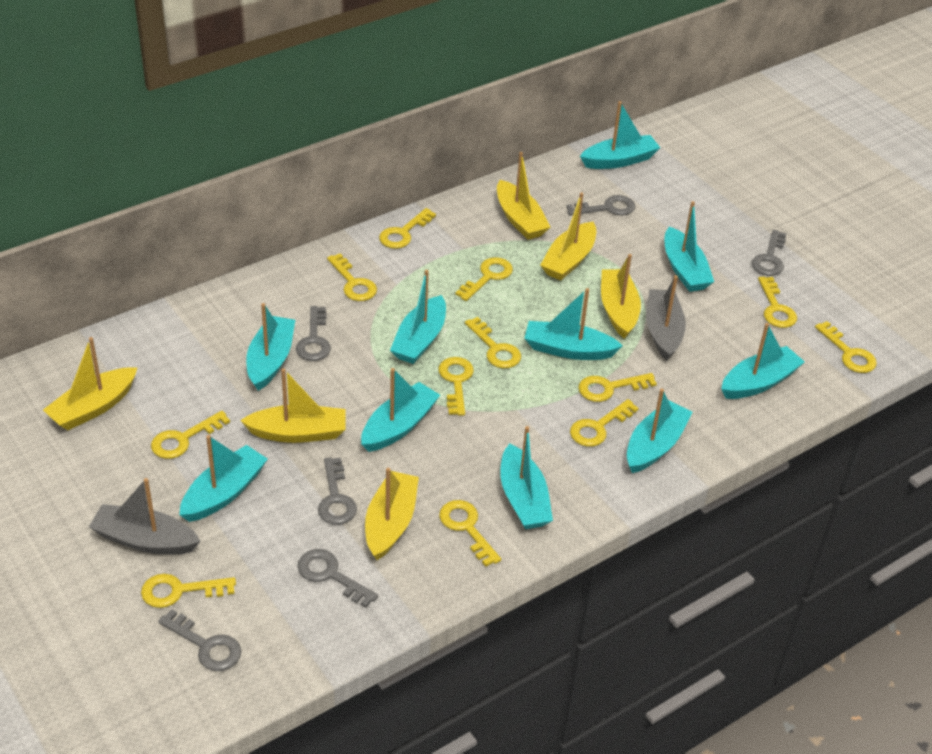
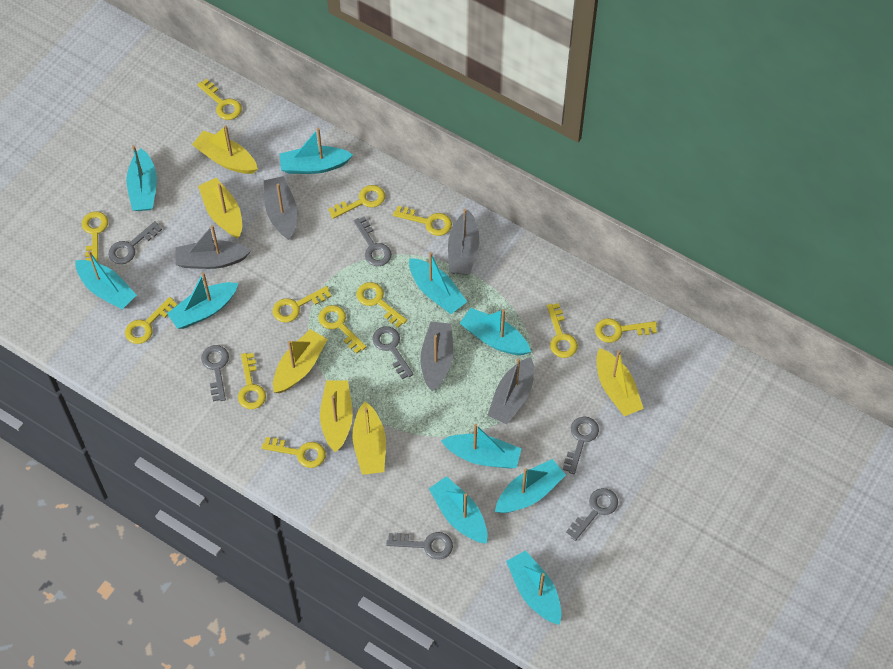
grey boat: [89,478,200,554] [646,275,686,361] = 2 -> [175,225,251,269] [264,176,297,240] [420,322,453,391] [448,209,479,275] [487,357,534,424] = 5
grey key: [158,609,241,671] [296,306,331,361] [297,549,378,607] [318,457,357,525] [567,195,635,215] [752,230,786,276] = 6 -> [108,221,162,264] [201,345,229,401] [354,216,392,266] [372,326,414,379] [386,532,453,560] [563,416,599,474] [566,488,618,541] = 7

